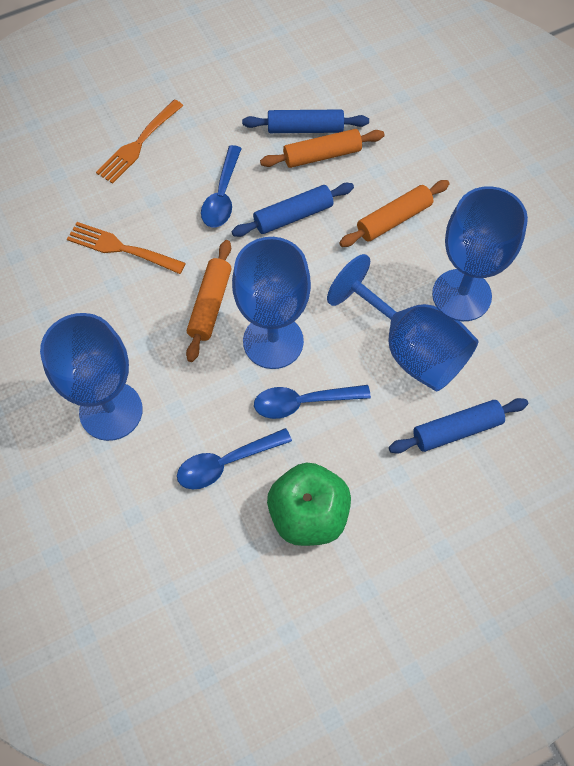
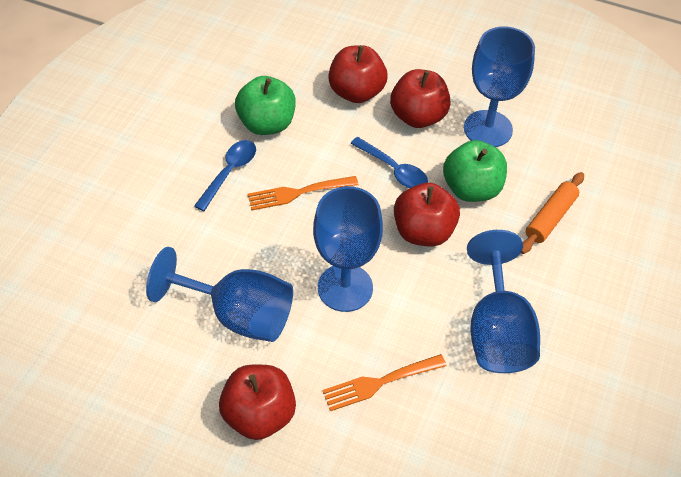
blue rolling pin: [232,183,354,237] [242,109,369,133] [389,398,528,454] = 3 -> none = 0
blue spoon: [177,428,292,489] [201,145,242,227] [254,385,371,419] = 3 -> [194,140,256,211] [350,137,428,188] = 2
green apple: [267,462,351,546] = 1 -> [235,76,296,135] [443,140,507,202] = 2
orange rolling pin: [186,240,232,362] [260,129,384,168] [339,180,450,247] = 3 -> [521,172,584,254] = 1
red apple: none = 0 -> [219,365,296,440] [328,45,388,103] [390,69,451,128] [394,183,460,246] = 4

